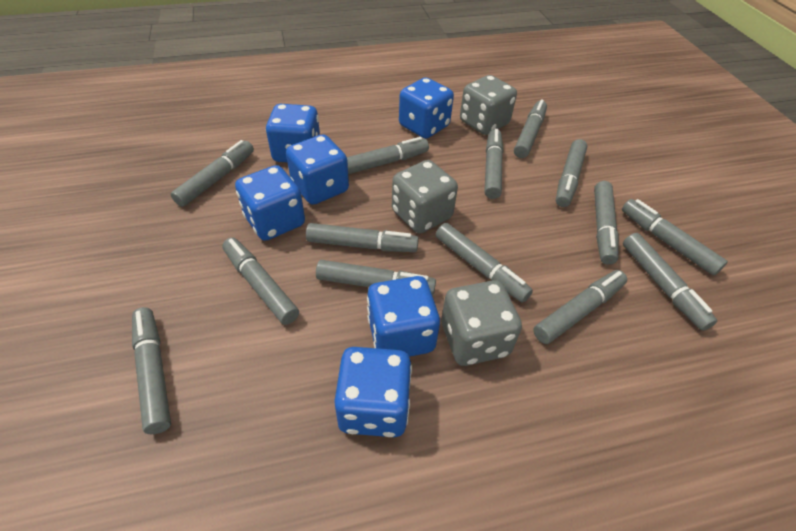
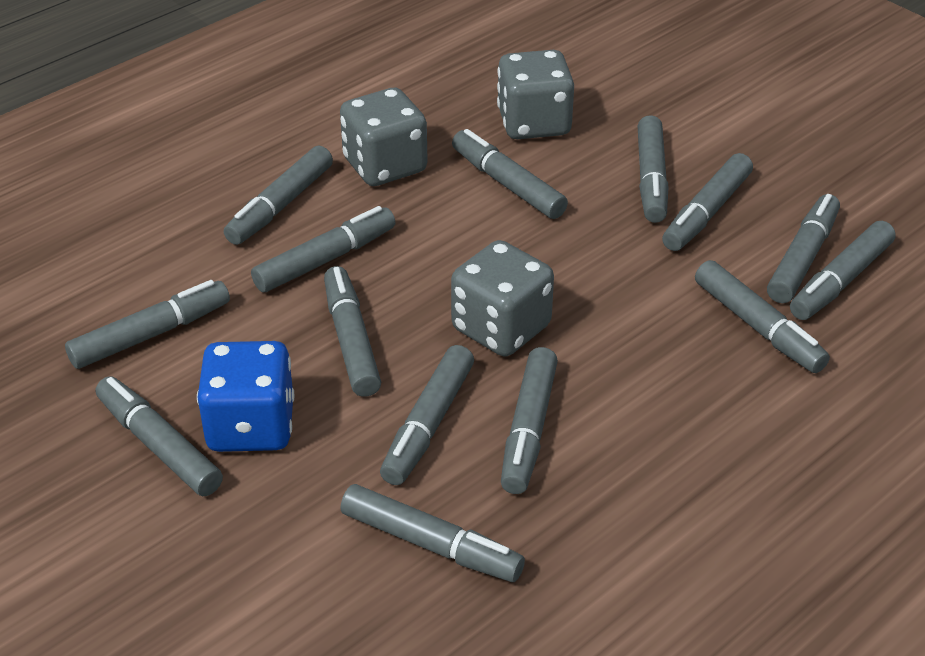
blue dice: [235,165,305,241] [266,104,320,162] [286,135,349,205] [334,347,412,437] [367,276,440,357] [399,78,454,139] = 6 -> [197,341,294,452] = 1

